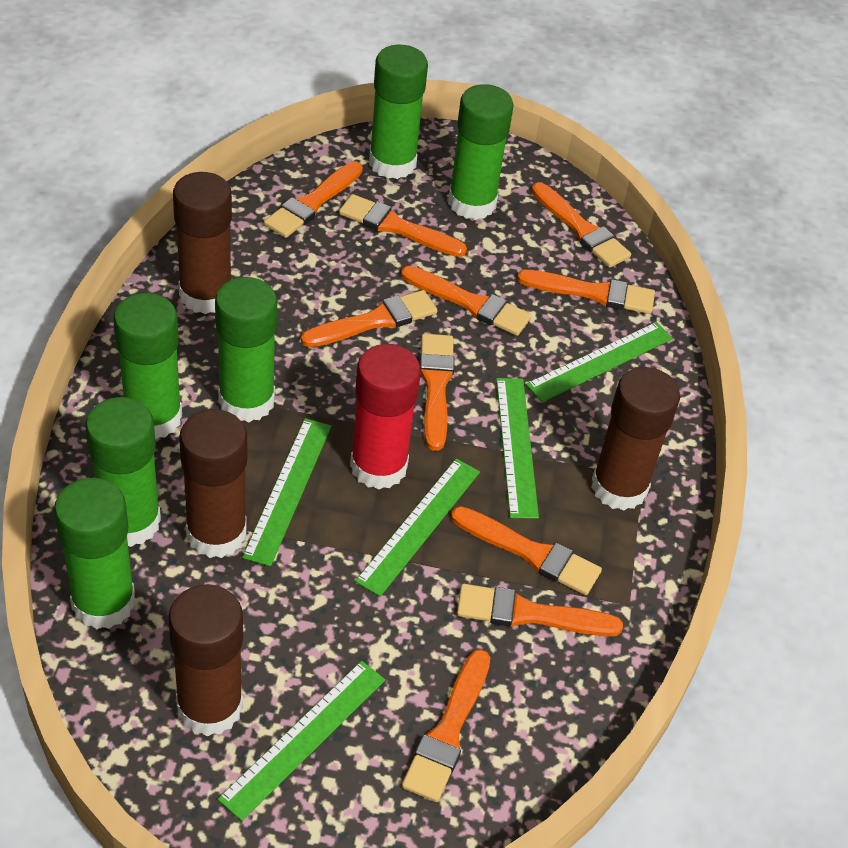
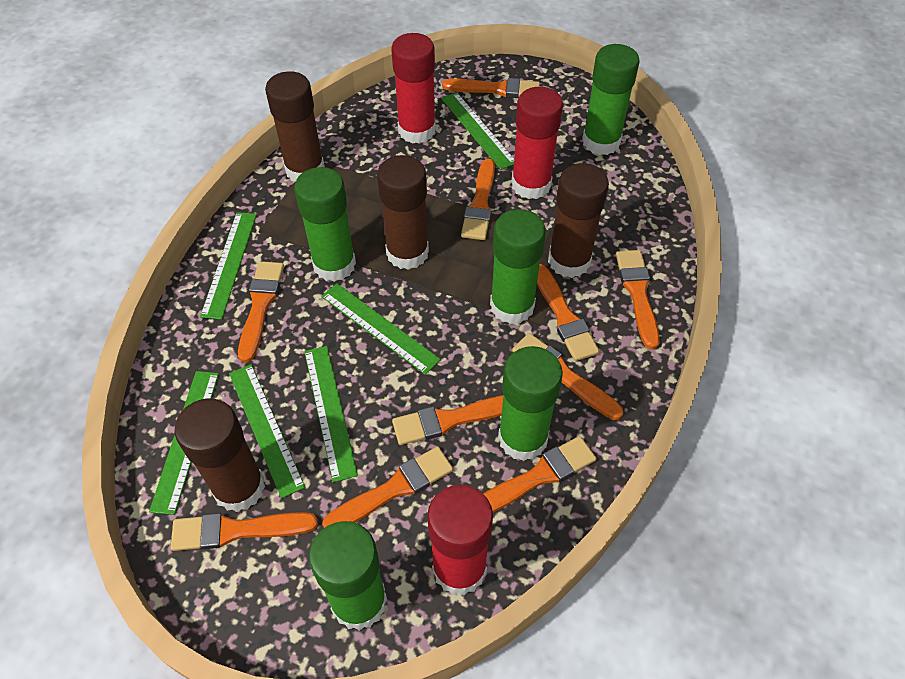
green glue stick: [54,478,135,629] [85,397,161,547] [113,293,182,439] [215,277,277,422] [369,45,428,179] [448,84,514,220] = 6 -> [294,167,356,282] [309,521,387,631] [490,209,546,324] [498,346,563,461] [582,44,640,155] = 5
green ruler: [217,661,385,821] [242,418,331,566] [355,459,480,597] [496,378,539,519] [526,322,673,402] = 5 -> [149,371,219,515] [200,212,257,319] [229,364,305,498] [304,346,358,482] [321,283,441,375] [441,92,514,170] = 6
red glue stick: [350,344,421,490] = 1 -> [391,33,436,144] [427,485,493,595] [511,87,563,199] = 3

